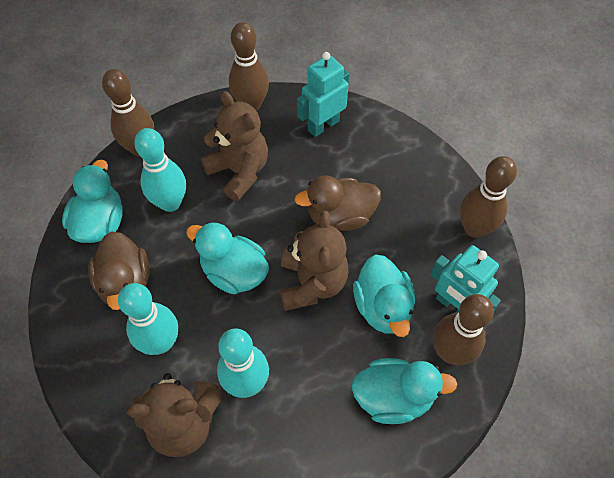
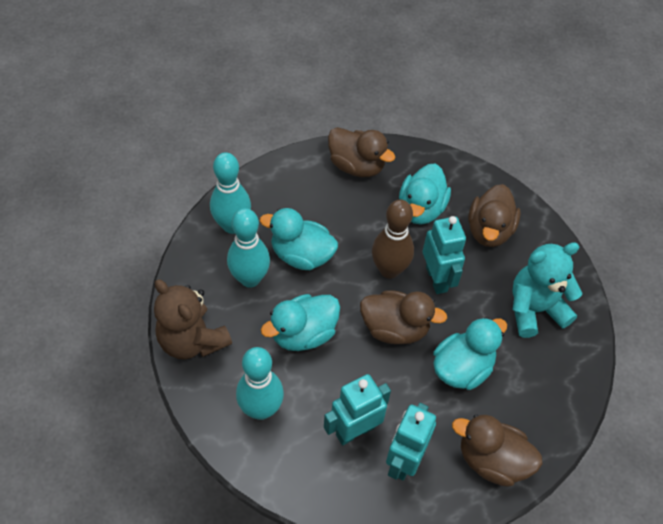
brown bowling pin: [102,69,154,156] [229,22,269,111] [433,294,494,365] [460,156,517,238] = 4 -> [372,199,414,279] = 1
brown duck: [88,231,150,310] [294,175,381,231] = 2 -> [328,127,395,177] [360,291,447,344] [452,415,543,487] [468,184,521,247] = 4
brown teddy bear: [127,373,222,457] [201,91,268,201] [280,211,349,311] = 3 -> [154,279,232,359] = 1
turquoise robot: [297,52,349,137] [430,245,501,312] = 2 -> [324,374,391,445] [386,403,436,480] [423,216,466,294] = 3
turquoise teddy bear: none = 0 -> [512,242,582,338] = 1

